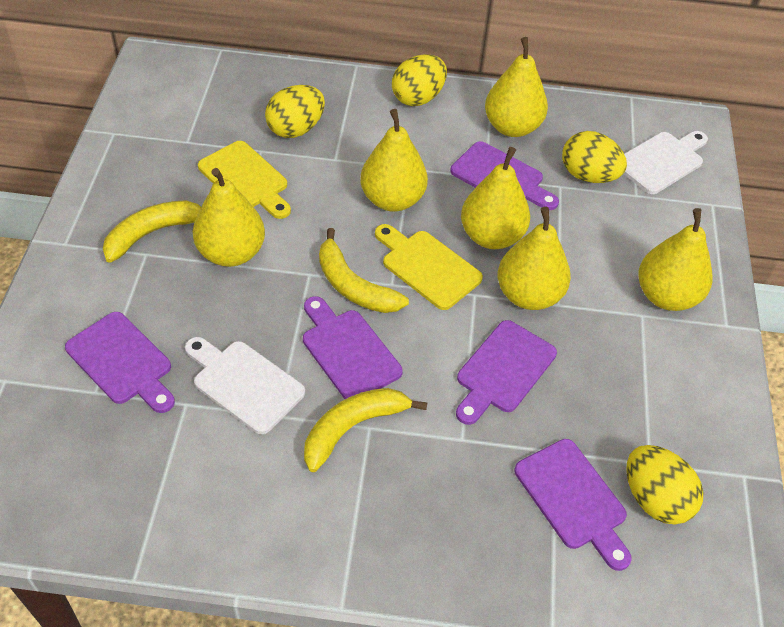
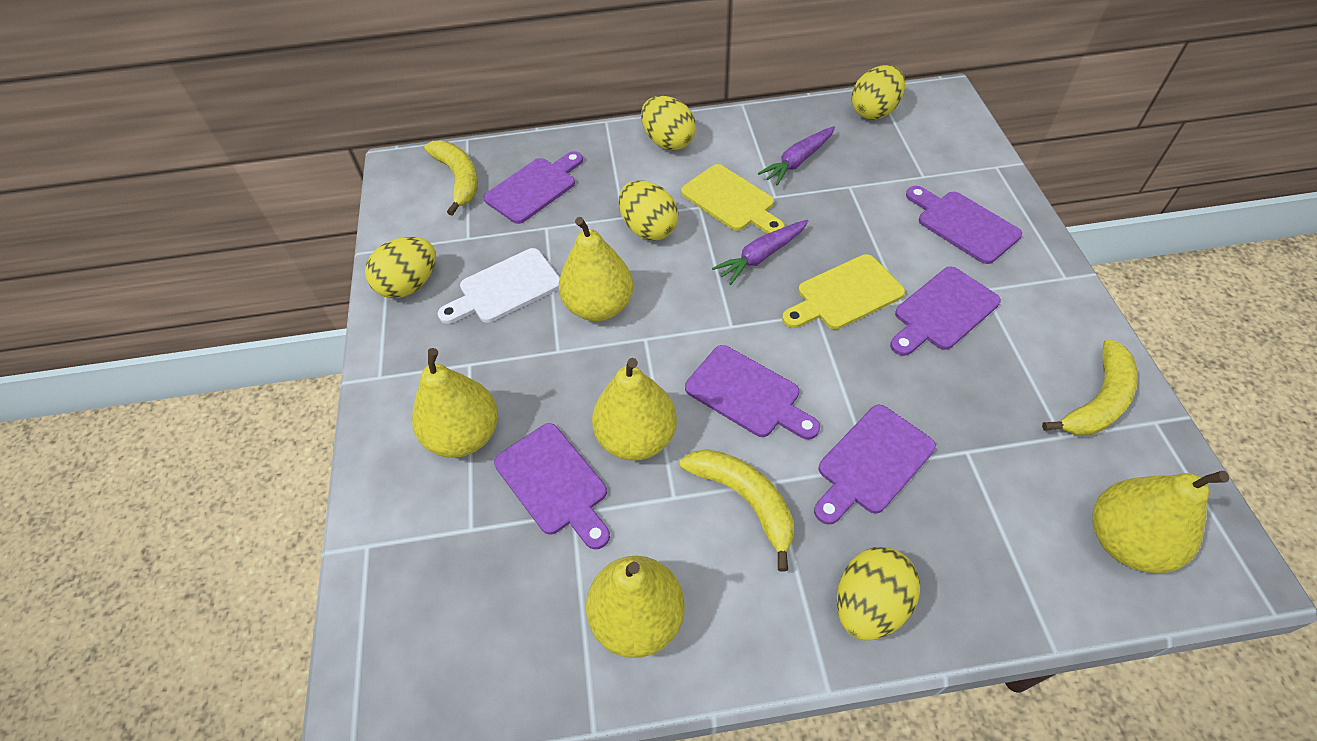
purple carrot: none = 0 -> [712,220,809,285] [758,126,835,186] = 2
purple cutting board: [65,312,175,413] [303,296,403,399] [450,141,559,210] [456,320,557,425] [514,439,632,571] = 5 -> [484,151,583,224] [494,423,610,549] [685,345,820,439] [814,405,936,525] [890,267,1001,356] [906,186,1022,264] = 6
white cutting board: [185,337,305,434] [624,131,708,194] = 2 -> [438,248,560,324] = 1
yellow egg: [265,85,325,138] [392,54,447,106] [562,131,627,183] [626,445,704,525] = 4 -> [365,237,436,298] [619,180,678,241] [641,96,696,151] [837,547,920,641] [851,65,905,120] = 5
yellow pear: [193,168,265,267] [360,109,428,212] [461,147,530,249] [485,37,548,137] [498,207,571,310] [638,208,713,311] = 6 -> [412,348,498,458] [559,217,633,321] [586,556,685,658] [592,358,677,461] [1093,471,1229,573] = 5

